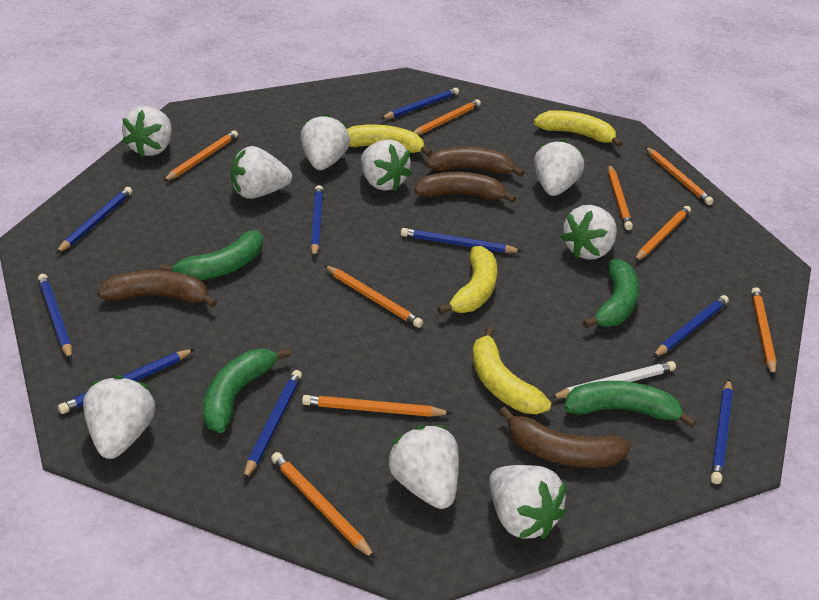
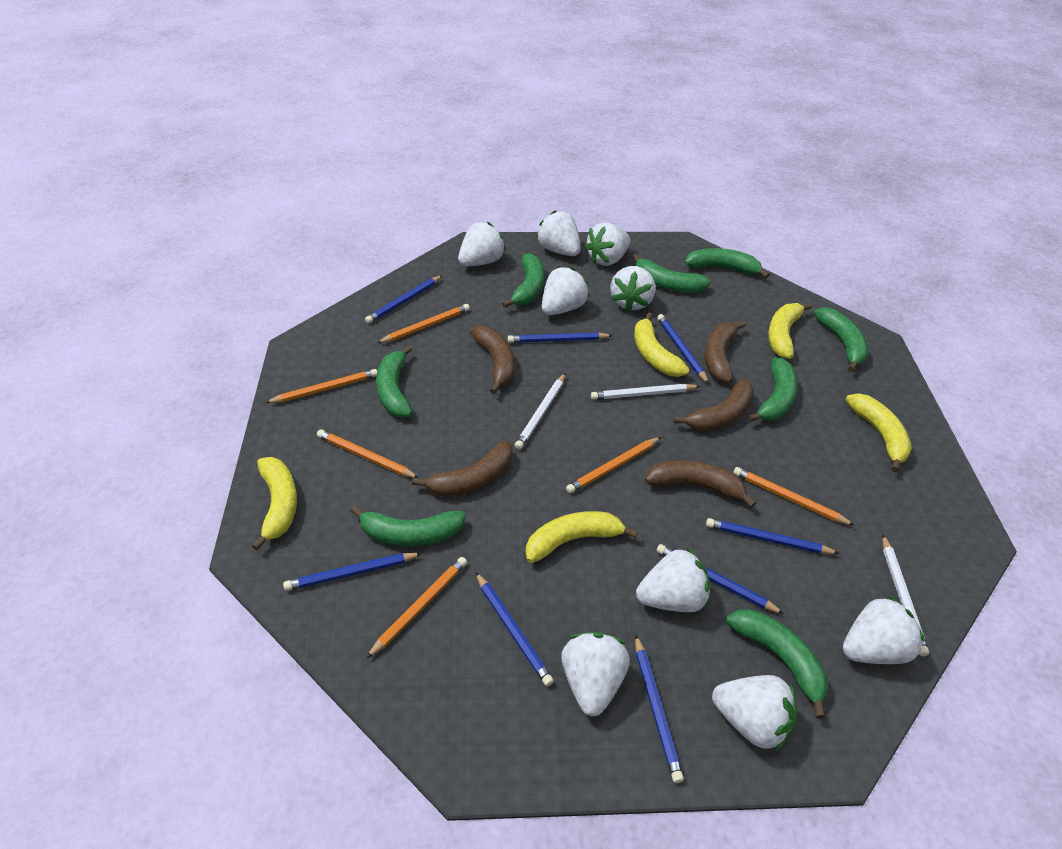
blue pencil: [38,274,72,360] [56,187,132,253] [58,349,194,414] [243,370,302,480] [311,185,323,258] [381,88,459,119] [401,228,522,253] [653,295,729,357] [711,379,733,484] = 9 -> [283,553,422,591] [365,275,443,324] [476,572,554,686] [508,332,613,343] [635,634,684,783] [656,544,784,614] [657,314,709,384] [706,518,840,554] = 8
brown banana: [97,270,217,308] [414,172,516,203] [426,147,524,177] [499,407,631,468] = 4 -> [412,440,513,497] [470,326,514,394] [645,460,756,508] [673,379,754,431] [704,321,746,383] = 5
green banana: [159,230,263,280] [203,348,291,433] [564,381,696,428] [583,259,639,328] = 4 -> [351,505,466,546] [376,345,412,417] [502,253,544,308] [632,254,711,292] [685,248,770,278] [726,609,828,719] [748,357,798,422] [814,307,868,372] = 8
orange pencil: [163,130,238,181] [271,452,375,559] [302,395,452,417] [324,265,423,328] [414,99,481,135] [608,164,633,230] [635,206,691,261] [645,147,714,205] [751,287,777,376] = 9 -> [265,369,377,403] [317,429,419,478] [366,557,467,659] [377,304,470,343] [566,437,661,494] [733,467,855,526] = 6
white pencil: [550,361,676,398] = 1 -> [514,373,566,450] [591,384,700,400] [882,535,929,656] = 3
yellow banana: [347,125,432,156] [437,246,497,315] [472,327,551,414] [534,110,623,147] = 4 -> [252,457,297,551] [526,511,638,563] [634,312,689,377] [768,303,812,359] [846,393,912,472] = 5

